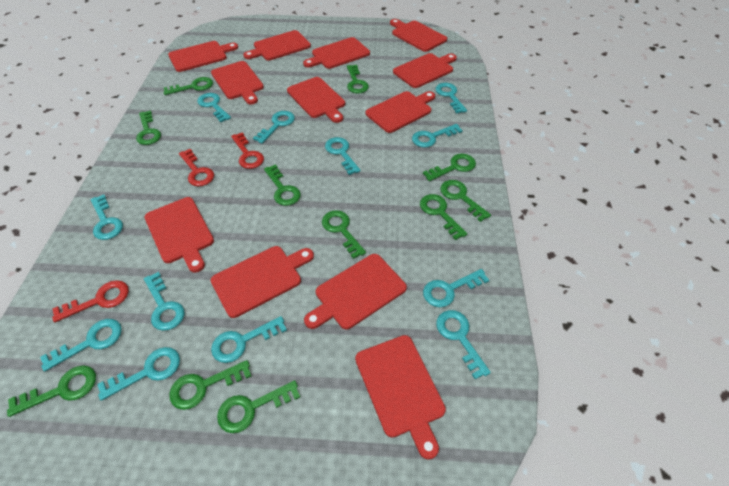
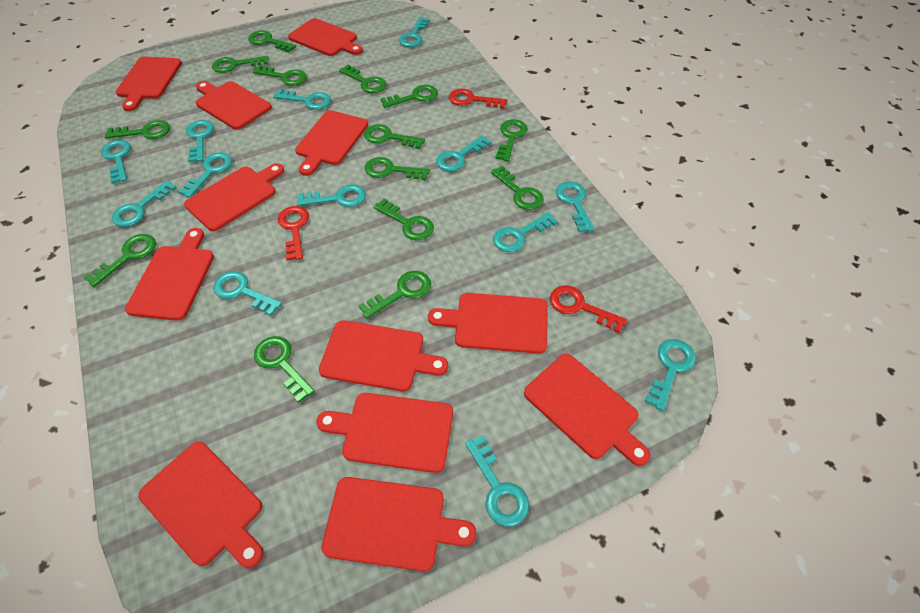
green key: [7,365,96,417] [136,110,161,145] [164,77,213,95] [169,360,251,410] [217,380,300,433] [264,164,301,206] [322,210,366,259] [347,65,369,94] [420,194,467,240] [423,153,476,181] [440,180,491,222] = 11 -> [84,234,156,287] [105,120,170,139] [212,56,269,73] [248,30,296,53] [252,65,307,86] [254,336,315,403] [339,65,387,93] [358,271,431,319] [364,124,425,149] [365,157,430,180] [373,198,434,240] [381,85,438,108] [491,166,544,210] [495,119,528,161] = 14
turquoise key: [40,319,122,372] [91,194,123,240] [97,347,180,401] [144,272,185,331] [197,93,231,122] [211,316,287,363] [253,111,295,144] [325,137,361,175] [412,124,463,148] [423,269,489,307] [435,83,467,113] [436,310,491,379] = 12 -> [101,140,131,184] [112,180,177,227] [178,152,232,198] [186,120,214,162] [213,271,282,316] [273,89,331,110] [297,184,366,207] [399,17,430,47] [436,135,491,171] [465,435,529,526] [493,212,558,252] [556,181,594,233] [645,339,696,411] = 13

